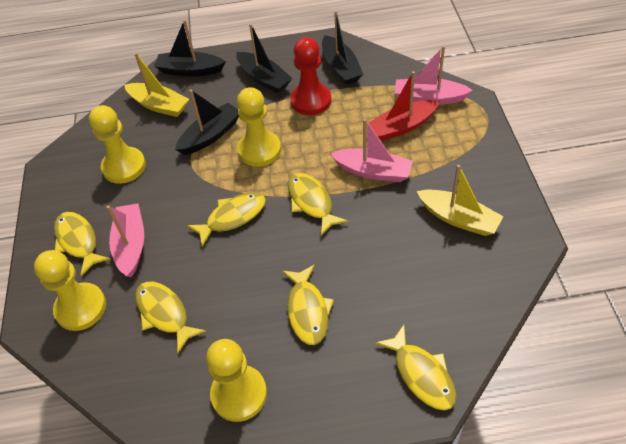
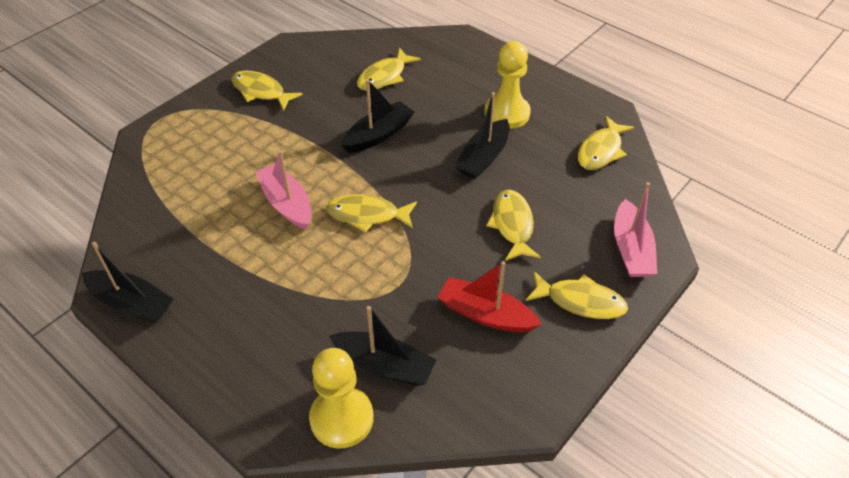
pink boat: [106,203,144,277] [330,119,413,182] [395,46,473,105] = 3 -> [255,150,311,230] [614,182,657,277] = 2
red pawn: [290,37,331,115] = 1 -> none = 0
yellow boat: [124,53,189,117] [417,165,504,236] = 2 -> none = 0
yellow pawn: [34,250,106,331] [89,105,146,184] [206,339,267,422] [237,87,281,167] = 4 -> [309,348,373,449] [485,41,531,129] = 2

